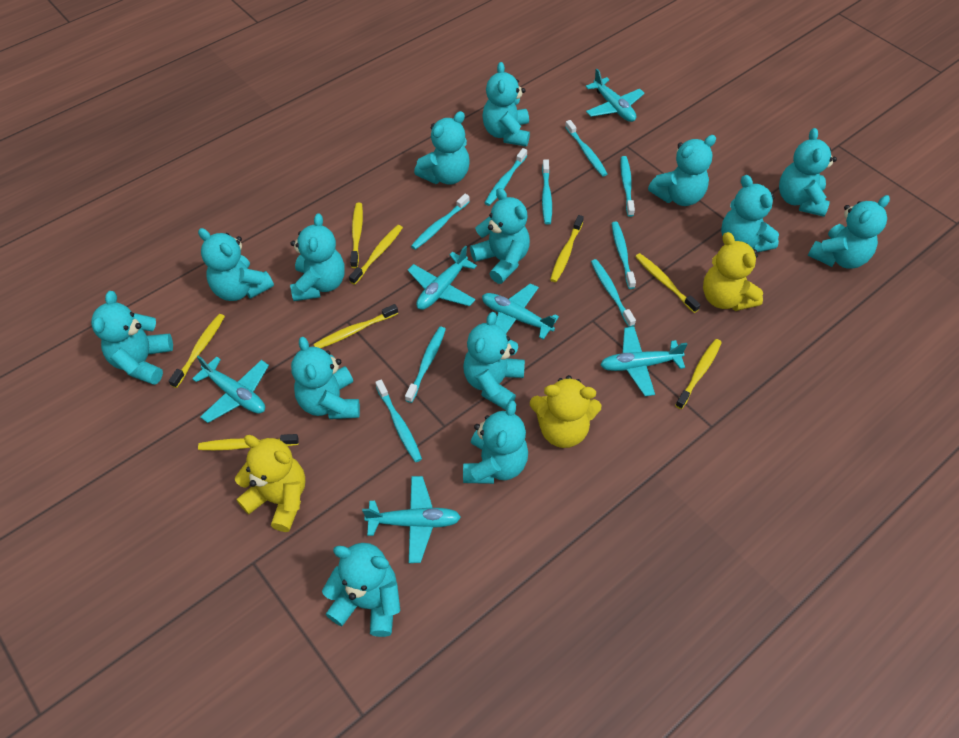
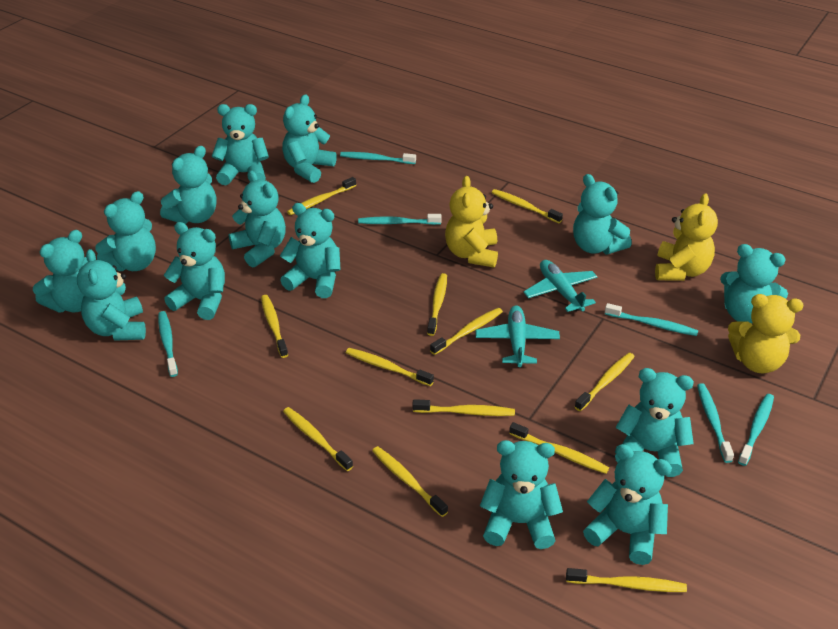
turquoise plane: [192,356,269,423] [362,476,461,563] [408,245,477,310] [482,283,559,340] [585,69,645,122] [600,327,688,396] = 6 -> [475,306,560,367] [523,260,598,312] = 2
turquoise toothbrush: [375,380,422,462] [405,327,446,403] [411,194,470,250] [485,148,527,206] [542,159,552,225] [565,120,607,177] [591,259,636,327] [612,222,636,289] [620,156,635,217] = 9 -> [158,311,178,377] [340,152,416,164] [358,214,442,225] [605,303,698,336] [697,383,734,463] [738,394,774,466] = 6
yellow toothbrush: [169,314,225,388] [198,434,299,450] [313,304,398,348] [349,225,403,285] [350,203,363,268] [550,215,584,282] [635,253,700,313] [675,339,722,409] = 8 -> [261,295,288,358] [283,407,353,471] [287,177,356,215] [346,348,434,386] [372,446,448,517] [412,399,515,416] [427,273,447,336] [430,308,503,355] [492,189,563,223] [509,422,609,474] [566,568,687,592] [575,353,635,411] = 12

